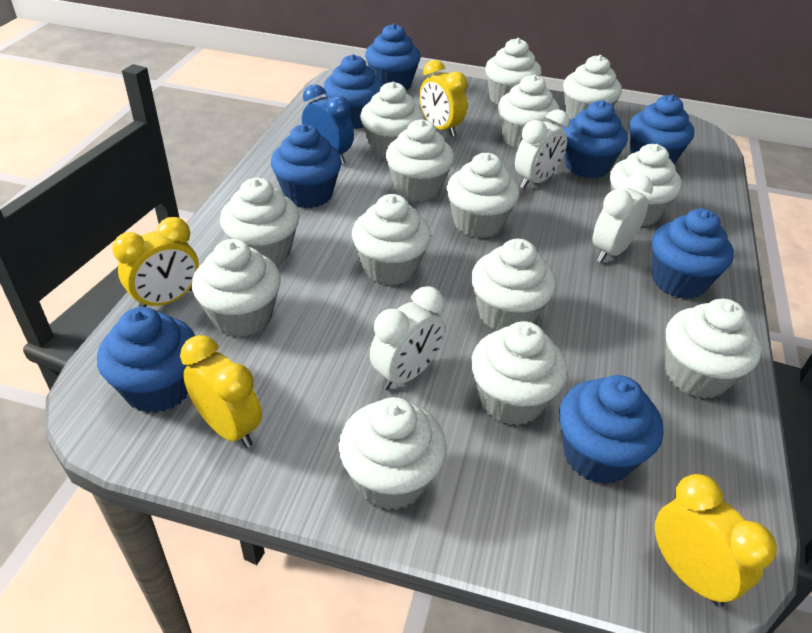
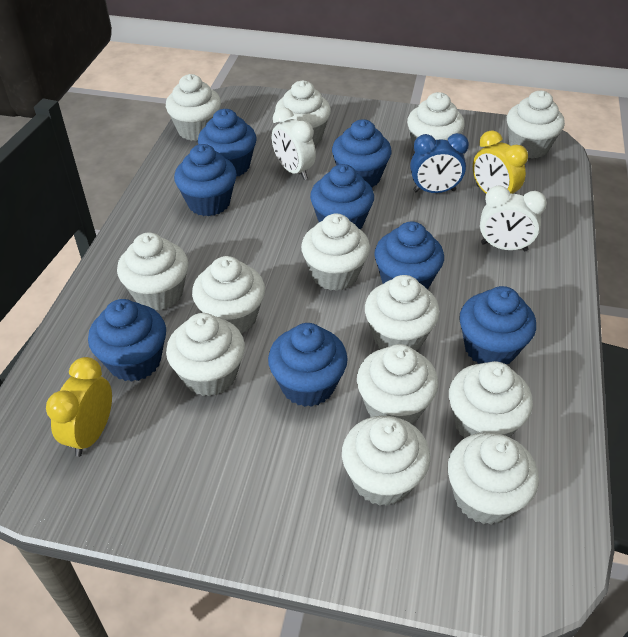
white clock: [370,286,445,390] [515,109,570,189] [592,174,653,263] = 3 -> [272,107,316,180] [480,185,547,251] = 2
white cupcake: [192,239,281,337] [220,178,300,266] [339,397,447,510] [352,194,431,286] [360,82,424,158] [386,119,454,202] [447,153,519,238] [471,239,556,331] [471,321,567,426] [485,38,542,105] [498,74,559,148] [563,55,622,120] [610,144,682,227] [665,299,761,399] = 14 -> [117,233,188,311] [166,74,221,141] [166,313,245,396] [192,256,265,334] [275,81,331,145] [301,213,370,291] [342,416,430,506] [357,344,438,424] [365,275,440,351] [407,92,465,152] [448,432,539,525] [449,361,533,438] [507,91,565,159] = 13
yellow clock: [112,217,199,307] [180,335,262,448] [419,60,467,137] [655,474,777,607] = 4 -> [46,357,112,457] [473,130,528,194] = 2

